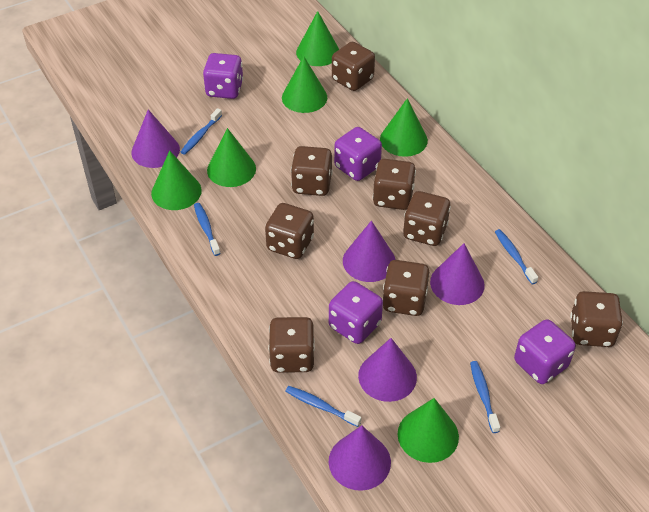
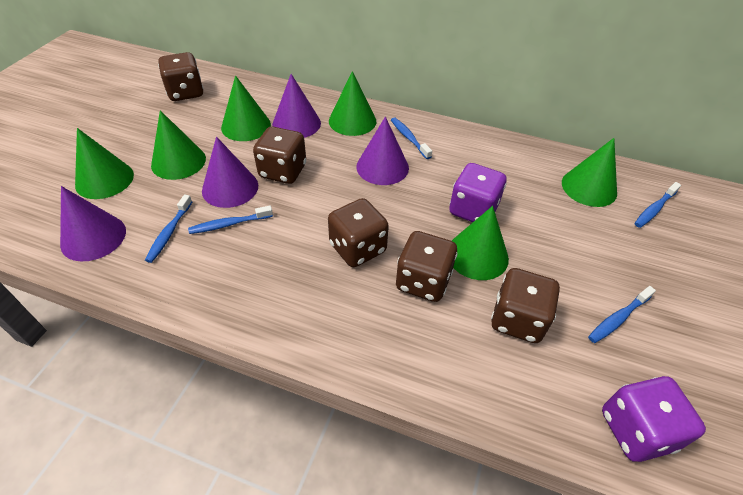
brown dice: [265,203,314,259] [268,317,315,373] [291,146,332,196] [332,42,375,91] [373,159,416,210] [382,260,429,316] [403,191,451,246] [570,291,623,347] = 8 -> [158,52,204,101] [253,127,306,184] [328,198,389,267] [396,231,458,302] [491,268,560,343] = 5
purple cone: [132,109,180,168] [329,425,391,491] [343,221,396,282] [358,338,417,402] [430,243,485,305] = 5 -> [60,186,126,261] [202,137,258,208] [272,74,321,138] [356,117,409,185] = 4
purple dice: [203,53,244,99] [329,281,383,344] [334,127,382,181] [514,319,576,384] = 4 -> [449,163,507,222] [602,376,706,462] = 2

